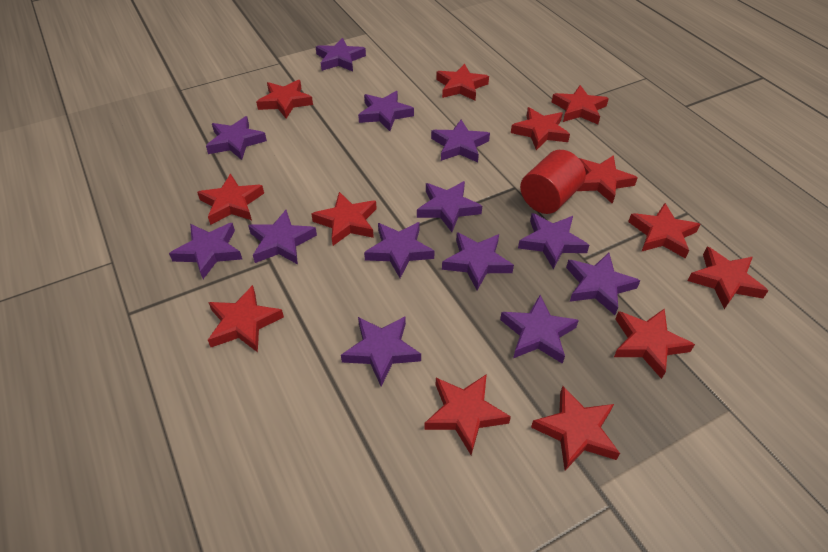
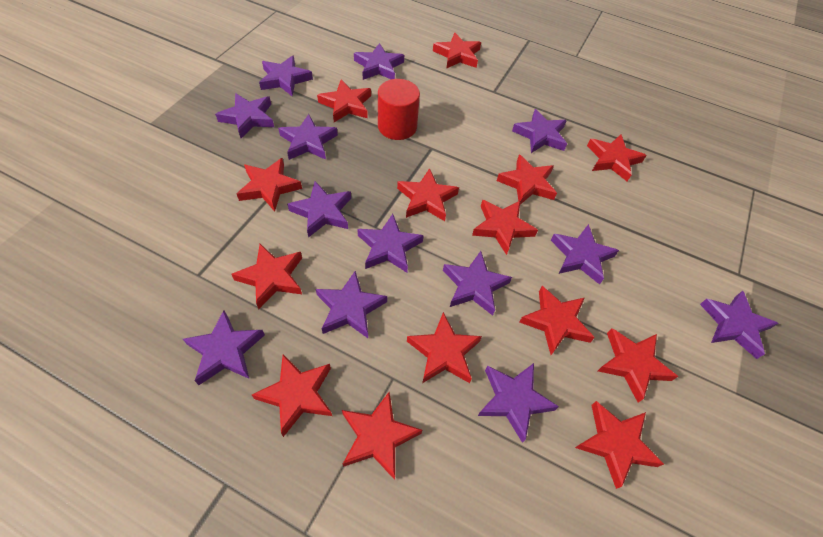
red star: [197,174,264,225] [208,285,284,352] [256,80,313,119] [311,192,377,246] [424,374,511,455] [436,64,489,101] [511,107,570,150] [531,386,620,471] [552,85,609,124] [577,155,638,204] [614,308,695,379] [628,203,700,258] [687,247,768,309] = 13 -> [231,244,302,309] [237,158,302,212] [252,354,332,437] [317,80,371,122] [342,392,422,480] [397,168,459,221] [407,312,482,383] [433,32,481,69] [472,200,538,255] [497,154,557,205] [520,286,595,355] [575,401,664,489] [587,134,647,182] [598,328,678,402] = 14

